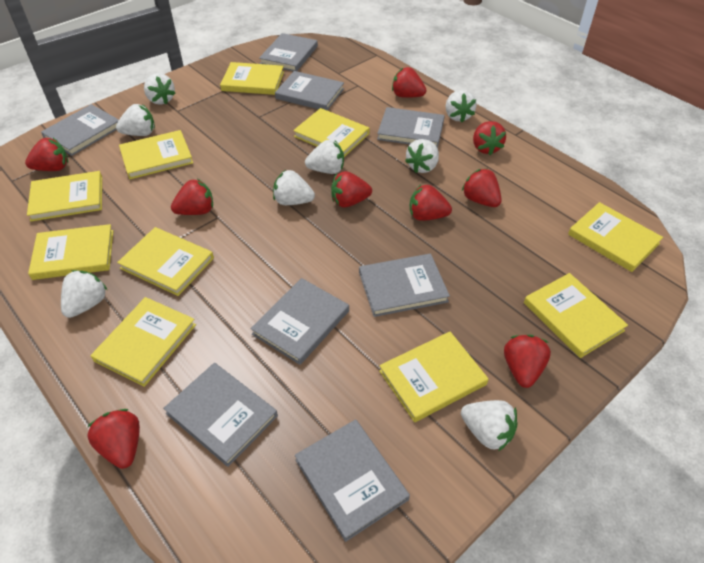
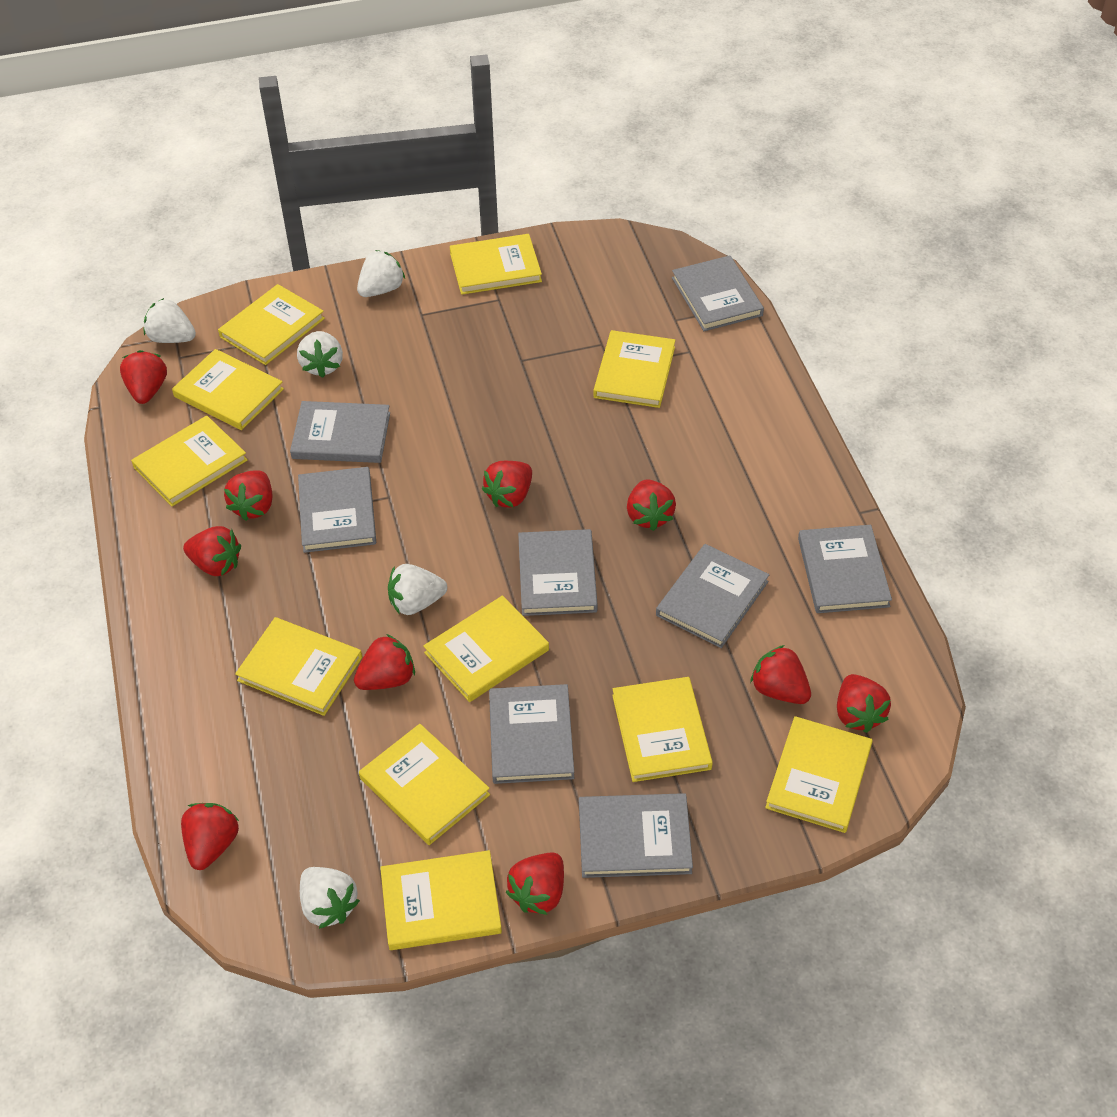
red strawberry: [25,138,68,171] [87,409,140,469] [171,179,213,215] [331,171,372,208] [392,67,426,98] [410,185,452,221] [462,169,502,207] [473,121,506,155] [504,335,551,388] = 9 -> [120,350,167,404] [181,803,239,870] [183,526,241,576] [224,470,272,521] [354,634,415,690] [482,461,532,508] [506,853,564,915] [627,480,676,531] [750,645,811,704] [837,674,891,733] = 10
white strawberry: [61,270,107,318] [116,104,155,136] [144,73,176,105] [273,170,315,205] [305,140,344,174] [405,139,439,173] [446,90,477,122] [461,400,518,451] = 8 -> [144,298,196,343] [297,331,343,378] [300,867,360,929] [357,250,405,297] [388,564,447,615] = 5
yellow book: [27,171,102,222] [28,224,113,280] [91,297,196,387] [117,227,214,296] [119,130,193,179] [220,62,284,95] [293,108,370,157] [379,332,489,422] [524,273,628,358] [568,202,663,272] = 10 -> [131,416,248,506] [172,349,284,430] [218,284,325,365] [235,617,362,716] [359,724,490,845] [380,850,502,950] [423,595,549,702] [450,234,542,295] [593,330,676,408] [612,677,713,782] [765,716,873,833] = 11

